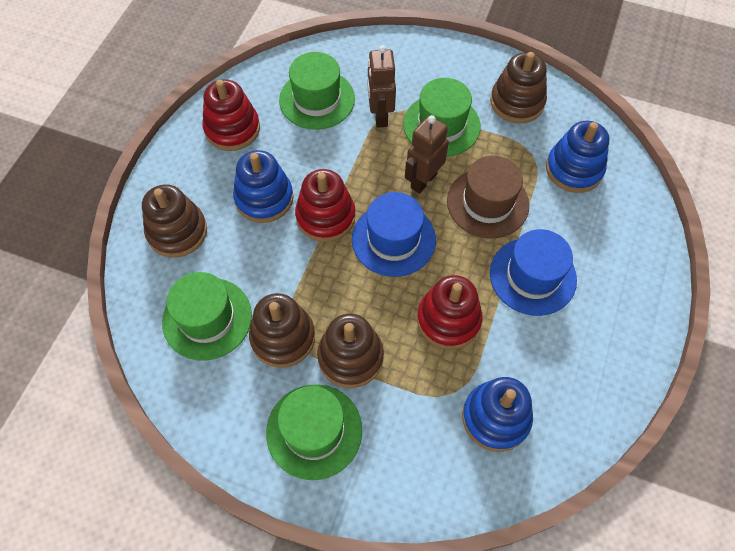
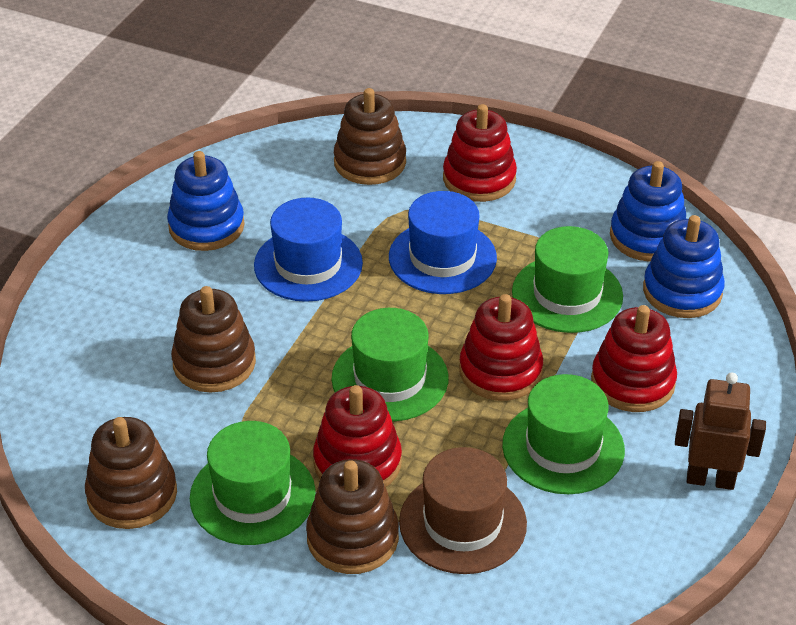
brown robot: [367,45,396,128] [405,115,449,194] = 2 -> [675,373,766,490] = 1
red stacking toy: [202,79,260,151] [295,169,355,242] [417,275,482,349] = 3 -> [313,385,402,487] [443,104,517,202] [459,294,543,401] [591,305,677,412] = 4

